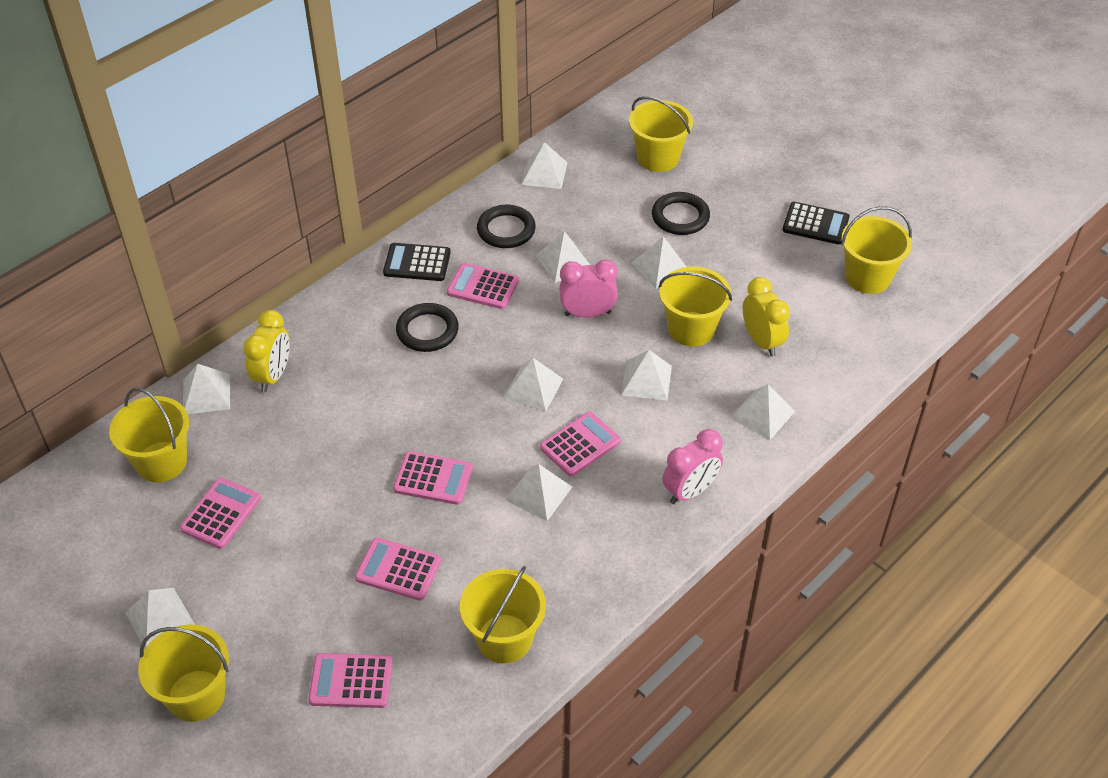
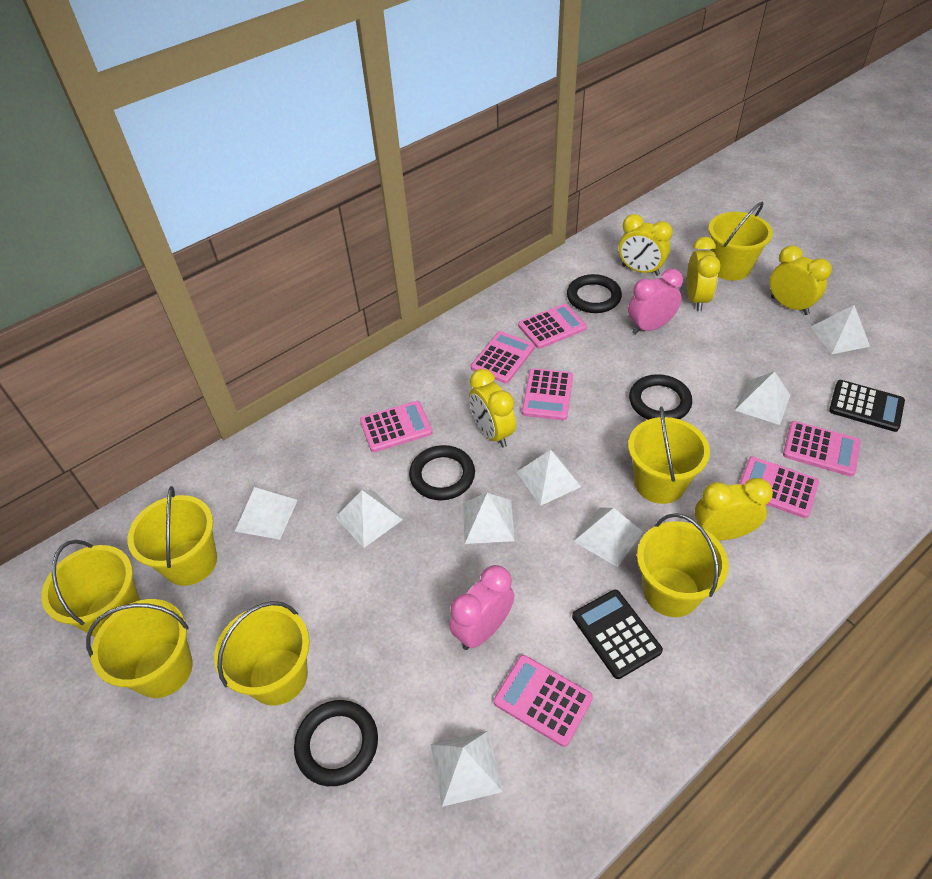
black ring: [396,303,459,352] [477,205,536,248] [652,192,710,235] = 3 -> [294,700,378,786] [409,445,475,500] [567,274,622,313] [629,374,692,420] = 4
pink calculator: [180,477,261,549] [308,653,393,708] [355,538,441,601] [393,451,473,505] [447,263,519,309] [540,412,621,477] = 6 -> [360,401,433,452] [471,331,535,383] [494,655,593,747] [518,304,587,349] [522,368,573,420] [739,456,819,518] [783,421,861,476] = 7
white pyramid: [125,588,195,648] [183,364,230,414] [503,358,563,412] [505,464,572,521] [521,142,568,189] [536,231,590,282] [621,350,672,401] [632,236,686,289] [730,384,795,440] = 9 -> [235,487,298,540] [335,490,403,548] [430,731,503,807] [463,493,515,544] [517,450,581,506] [574,508,643,567] [735,371,790,425] [811,305,870,354] = 8
yellow bucket: [109,388,189,482] [138,624,229,722] [460,566,546,663] [629,96,693,172] [659,267,732,347] [841,206,912,294] = 6 -> [41,540,140,637] [86,599,193,698] [128,486,217,586] [214,601,310,706] [628,406,710,504] [637,513,729,617] [708,202,773,281] = 7
yellow clock: [243,310,290,392] [743,277,790,357] = 2 -> [469,369,516,448] [619,214,673,276] [687,236,721,311] [694,478,773,540] [770,245,832,315] = 5

